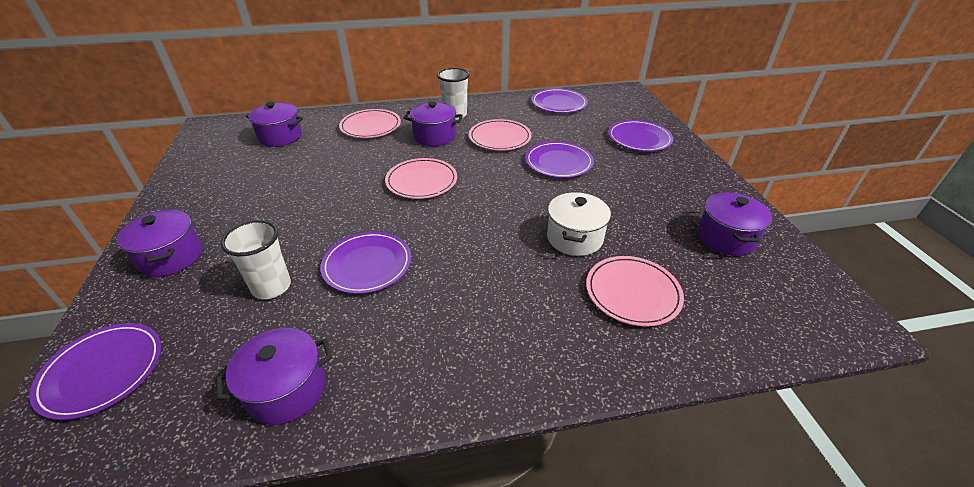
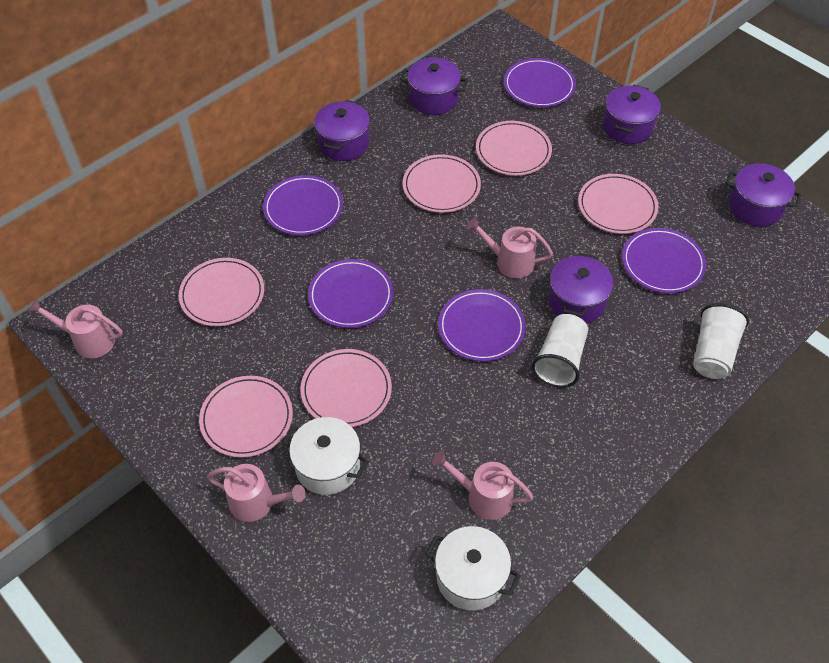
pink plate: [339,109,401,138] [385,158,457,199] [469,119,532,151] [586,256,684,327] = 4 -> [179,258,264,326] [199,376,293,458] [300,349,392,427] [403,154,481,213] [476,121,552,176] [578,174,658,234] = 6
pink watering can: none = 0 -> [28,299,123,359] [207,464,305,522] [432,451,533,520] [467,217,553,278] = 4
white pot: [547,192,611,256] = 1 -> [282,417,369,495] [426,526,521,611] = 2

